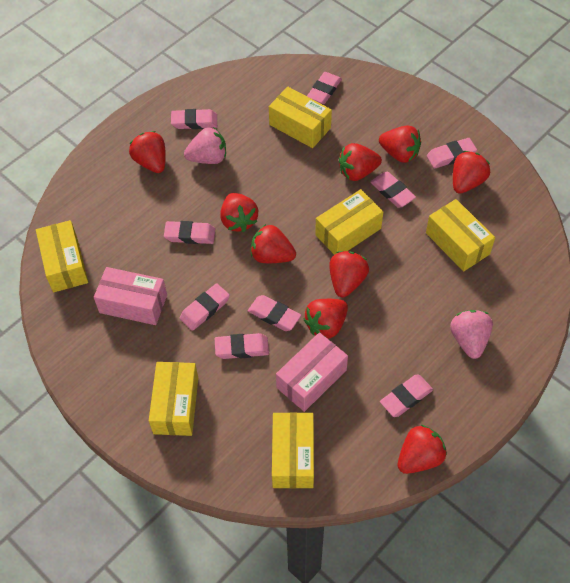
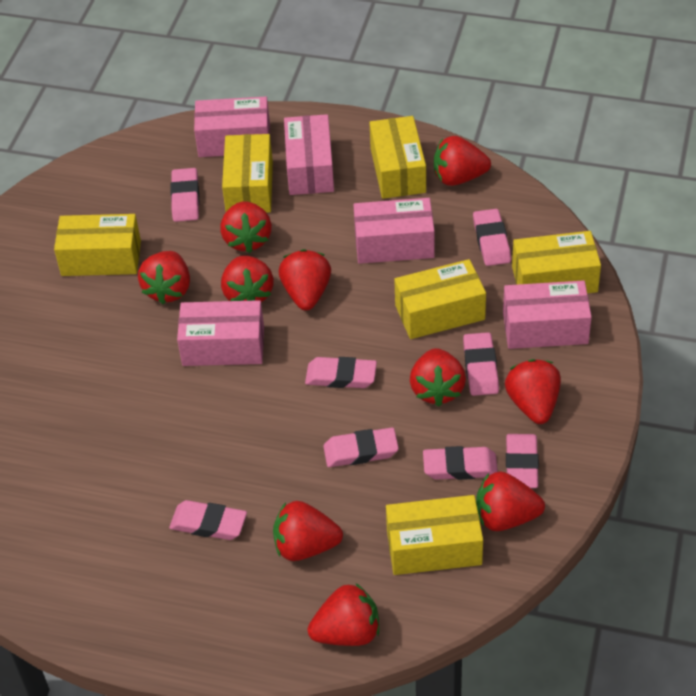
pink box: [94,267,167,325] [276,332,348,412] = 2 -> [177,300,264,366] [194,97,270,157] [284,114,334,195] [353,198,435,264] [503,280,592,349] = 5
pink eraser: [164,221,215,244] [171,109,217,129] [180,283,230,331] [215,333,269,359] [248,295,301,331] [307,72,342,104] [370,172,416,208] [380,375,433,417] [427,138,477,169] = 9 -> [169,500,247,540] [171,168,199,222] [305,357,377,388] [323,428,399,467] [423,446,498,480] [463,332,499,396] [473,209,511,266] [506,434,539,488] = 8
pink strawberry: [184,127,226,164] [450,310,493,359] = 2 -> none = 0
red strawberry: [129,131,166,173] [220,193,258,232] [251,224,296,263] [303,299,348,339] [329,251,369,297] [339,143,382,181] [379,125,421,163] [398,424,447,474] [453,151,490,194] = 9 -> [138,251,190,304] [220,202,272,253] [221,255,274,302] [273,501,343,561] [279,249,331,311] [308,584,379,646] [410,348,466,407] [434,136,491,186] [476,471,545,531] [505,359,561,424] = 10

